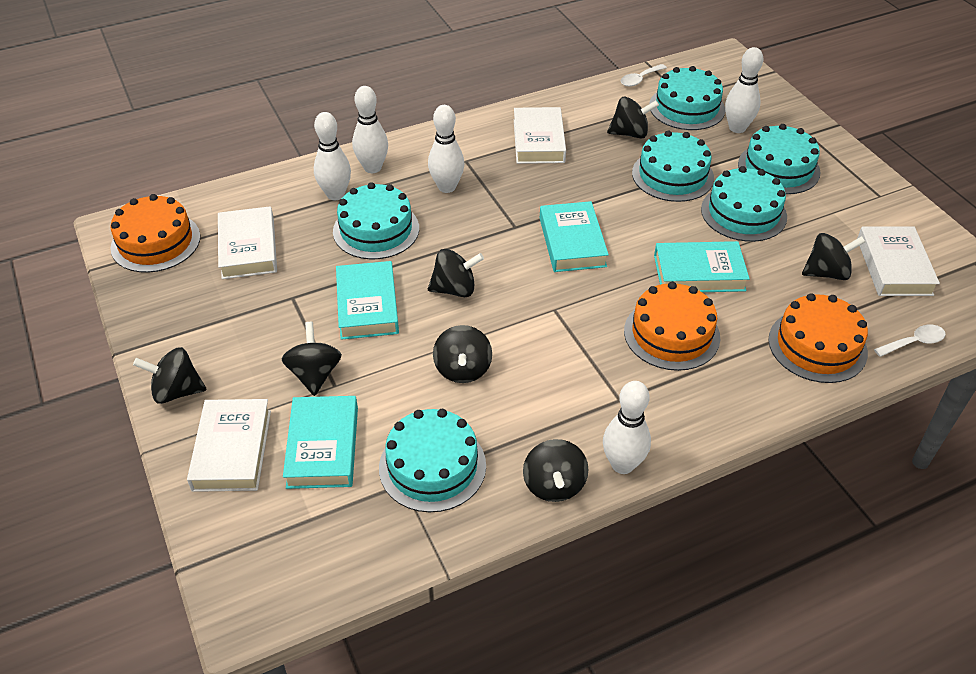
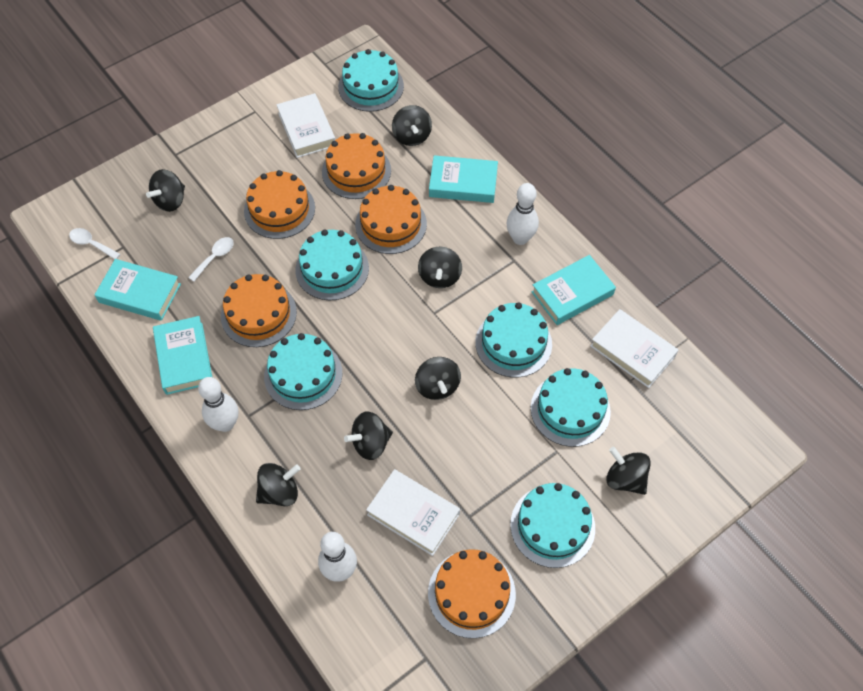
orange cake: [110,194,200,273] [624,282,720,371] [769,293,868,383] = 3 -> [221,274,297,347] [244,170,315,239] [322,133,391,199] [355,185,427,254] [428,549,516,638] = 5
white book: [187,399,271,492] [218,206,277,279] [514,107,566,164] [857,227,940,296] = 4 -> [276,93,335,158] [366,469,460,556] [590,309,678,388] = 3
white bowling pin: [314,112,351,201] [352,86,388,173] [428,105,465,193] [603,381,651,474] [725,47,763,133] = 5 -> [198,377,238,432] [318,532,357,582] [506,183,539,245] = 3

